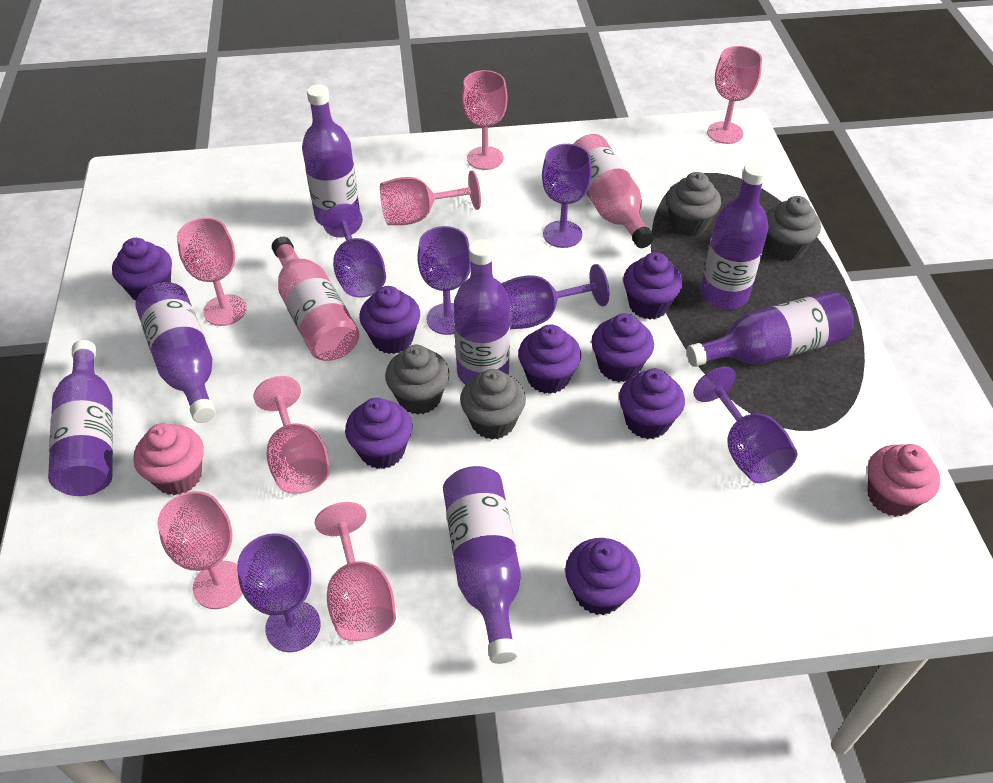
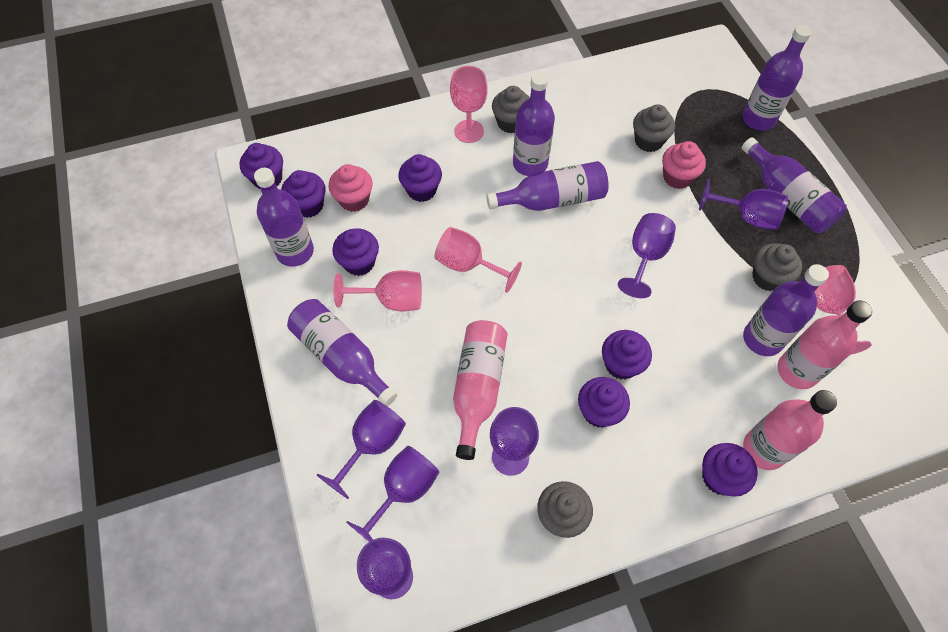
pink bottle: [272,237,359,361] [573,134,654,248] = 2 -> [453,320,508,460] [743,390,837,470] [777,300,872,389] = 3
pink goblet: [157,491,243,609] [177,218,247,326] [254,376,330,494] [315,502,396,641] [380,170,481,225] [462,70,507,170] [707,46,762,144] = 7 -> [333,270,422,311] [434,227,522,293] [450,66,487,143] [815,265,872,355] = 4
purple cupcake: [112,238,172,301] [345,398,412,469] [359,286,420,354] [518,325,581,394] [565,538,641,615] [591,313,654,382] [619,369,685,439] [623,252,682,320] = 8 -> [240,143,283,189] [281,170,326,218] [332,228,379,276] [398,154,442,202] [578,377,630,428] [602,330,652,380] [702,443,758,497] = 7

